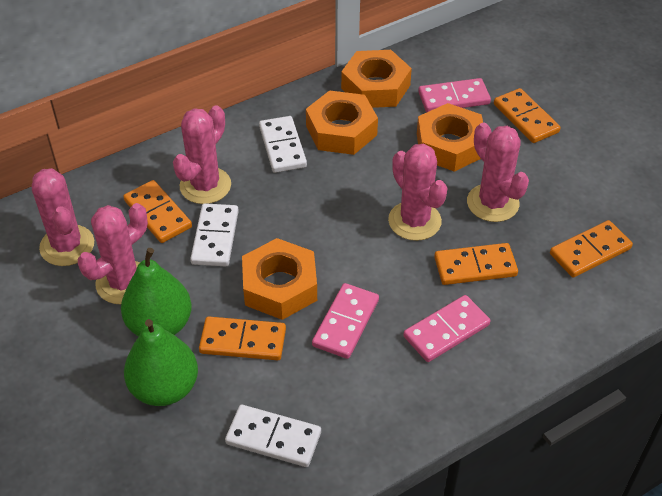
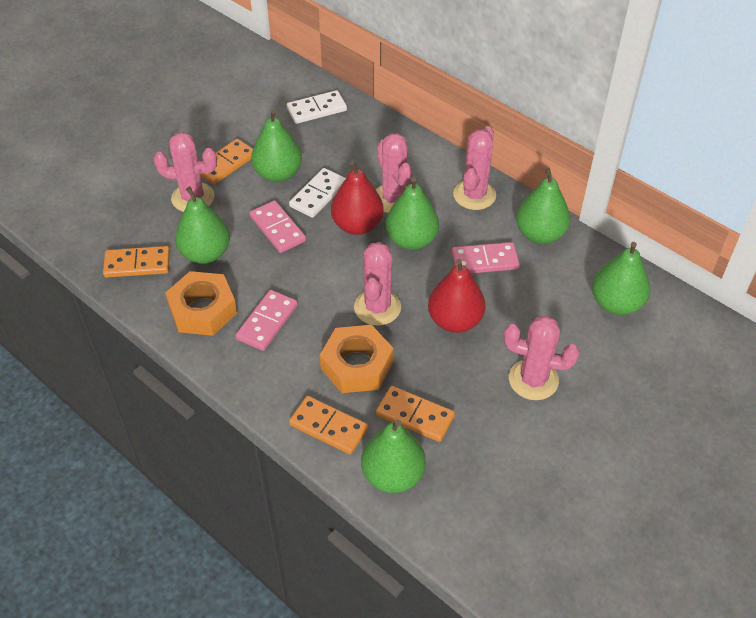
green pear: [121,248,192,336] [124,319,198,406] = 2 -> [175,187,230,264] [251,109,302,182] [361,419,426,493] [386,177,439,250] [516,167,570,244] [592,242,650,315] = 6
orange domino: [123,180,192,243] [199,316,286,360] [434,243,518,285] [494,88,561,143] [550,220,633,278] = 5 -> [103,246,170,278] [200,139,253,184] [289,396,368,454] [376,386,455,442] = 4
orange nut: [242,238,317,320] [306,90,378,155] [341,50,412,108] [417,103,483,172] = 4 -> [165,271,237,336] [320,325,394,393] = 2
red pear: none = 0 -> [331,161,384,235] [428,259,486,333] = 2
white domino: [190,203,239,266] [225,405,321,467] [259,116,307,173] = 3 -> [287,90,347,124] [289,168,346,218] = 2

